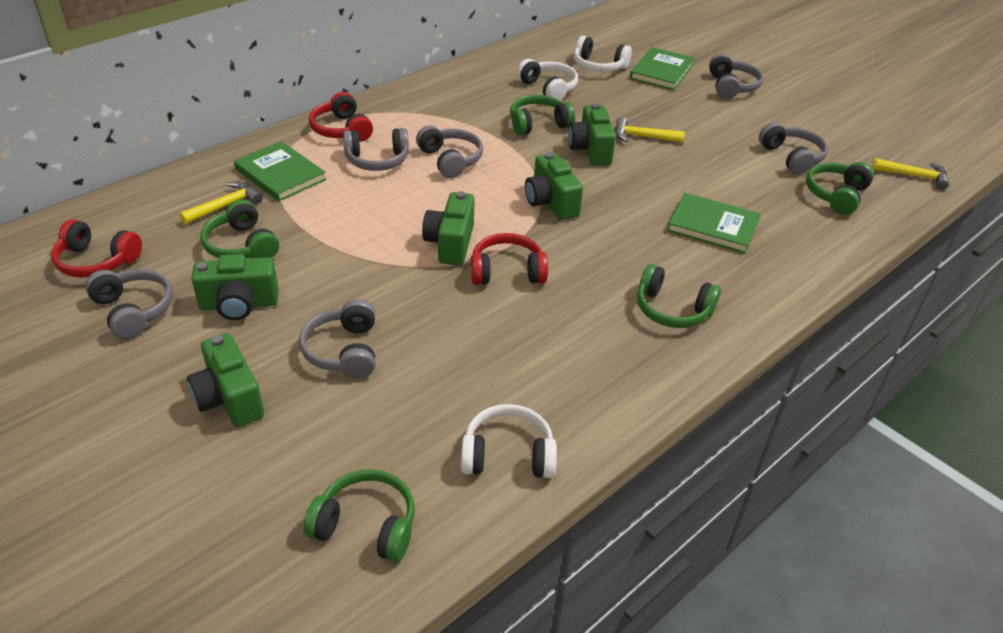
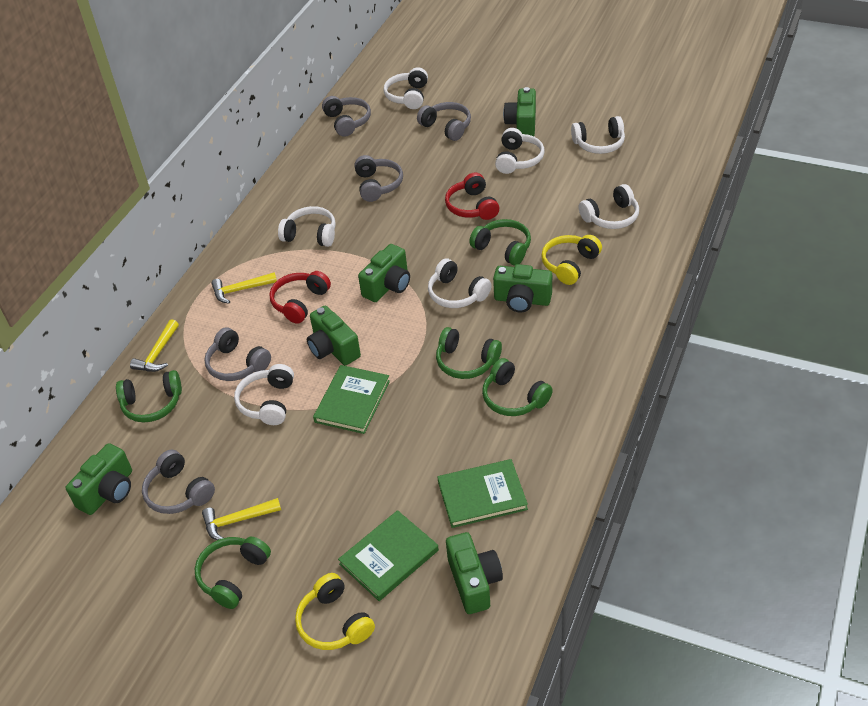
green camera: [187,333,264,427] [191,254,279,320] [422,191,474,265] [525,152,583,220] [568,103,616,165] = 5 -> [66,443,132,515] [307,306,361,365] [358,244,410,302] [446,532,503,614] [493,264,552,313] [503,87,536,136] = 6
grey headphones: [85,269,173,339] [299,299,375,379] [343,128,409,171] [416,125,483,178] [709,53,763,99] [759,122,828,175] = 6 -> [142,450,215,514] [204,327,271,381] [322,96,371,137] [354,155,403,202] [417,102,471,141] = 5
red headphones: [51,219,142,278] [309,92,373,142] [471,233,548,285] = 3 -> [269,271,331,324] [445,173,499,220] = 2
white headphones: [461,404,557,478] [517,59,578,101] [574,36,632,72] = 3 -> [234,364,294,425] [278,206,336,247] [384,67,428,109] [428,259,492,308] [495,128,544,174] [571,116,625,154] [579,184,639,229] = 7
yellow headphones: none = 0 -> [295,573,375,650] [541,235,602,285] = 2

